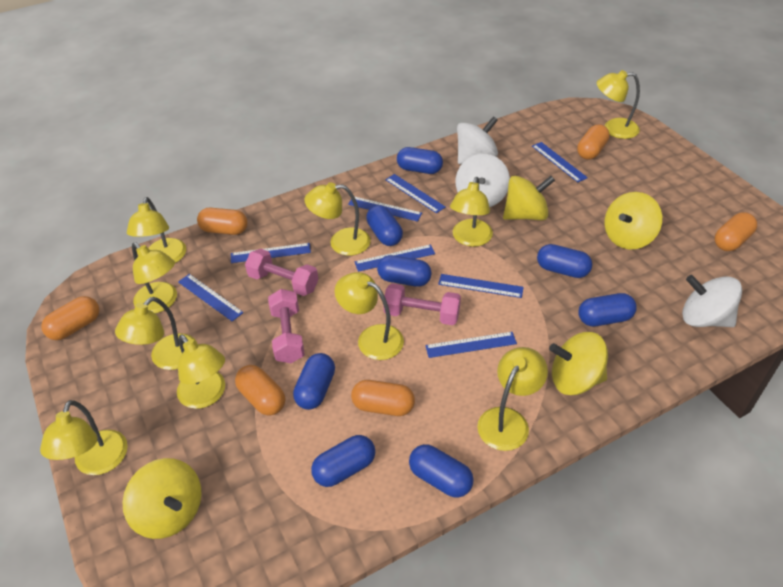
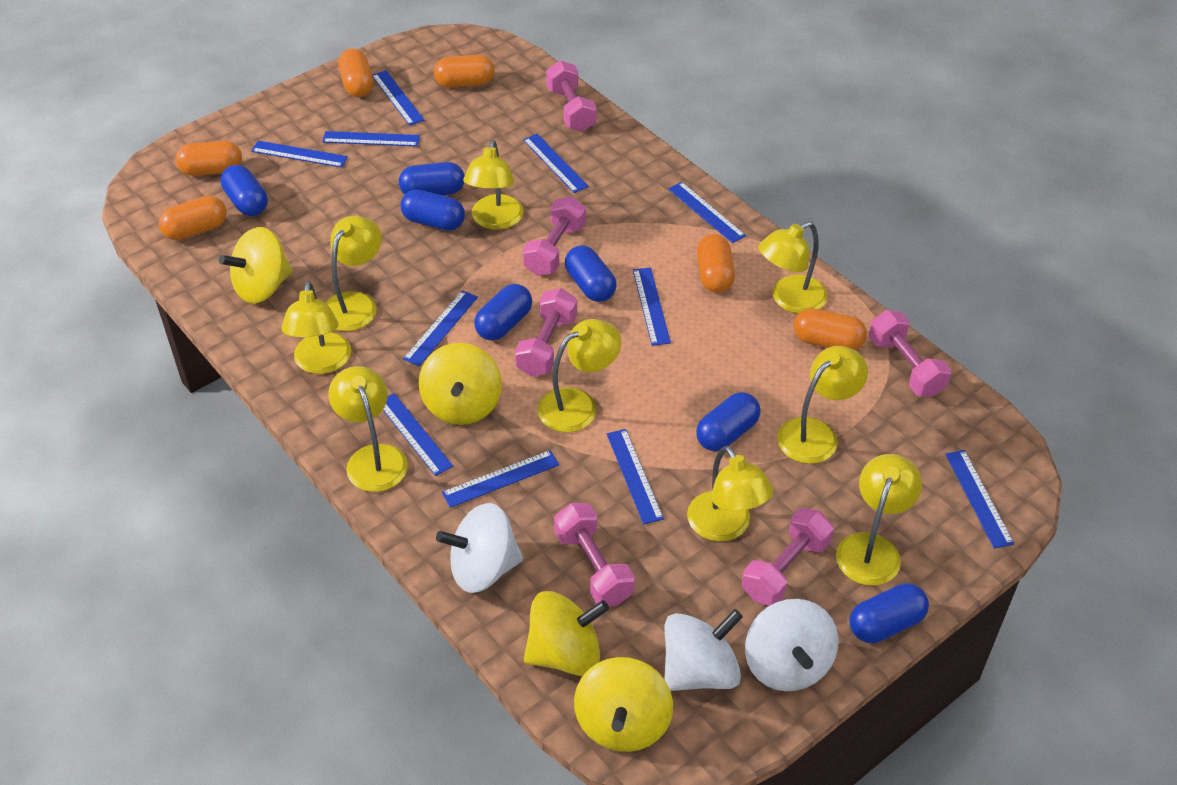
blue capsule: [293,353,335,410] [311,435,375,487] [366,205,403,246] [377,255,432,287] [397,147,443,174] [409,444,473,498] [537,244,592,278] [578,293,637,326] = 8 -> [220,165,268,216] [399,162,464,195] [401,189,465,231] [474,284,532,341] [565,245,616,302] [696,392,760,451] [849,583,929,643] = 7
blue ruler: [178,274,244,322] [231,243,311,263] [348,196,422,222] [355,244,435,272] [385,174,446,213] [425,332,517,358] [438,274,524,298] [532,142,588,182] = 8 -> [251,141,348,168] [322,131,420,146] [372,70,425,126] [383,393,453,476] [403,290,478,366] [442,450,559,508] [523,134,589,193] [607,429,664,524] [633,267,671,346] [668,182,746,243] [945,450,1014,549] = 11
pink dumbbell: [245,249,319,296] [268,289,305,363] [383,283,461,325] = 3 -> [515,288,577,377] [523,197,586,276] [546,60,597,132] [554,503,635,606] [742,508,834,606] [869,310,951,397] = 6
yellow lamp: [40,400,128,475] [115,297,197,370] [127,197,186,263] [132,242,177,313] [177,334,225,409] [304,182,371,256] [335,272,404,360] [450,177,493,247] [477,347,548,451] [597,70,640,139] = 10 -> [282,281,351,374] [325,216,382,331] [328,366,408,492] [463,140,524,230] [537,319,621,433] [687,446,773,542] [759,221,828,314] [777,346,868,464] [836,454,922,586] = 9

